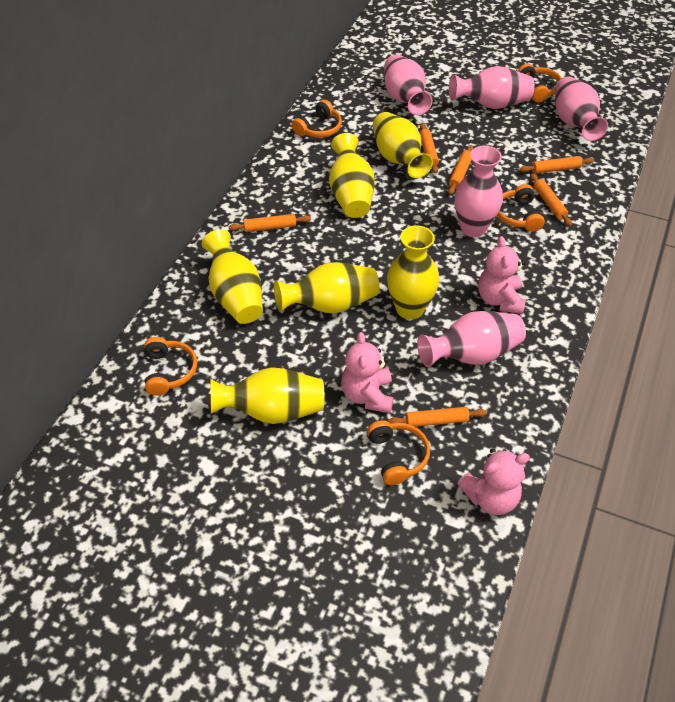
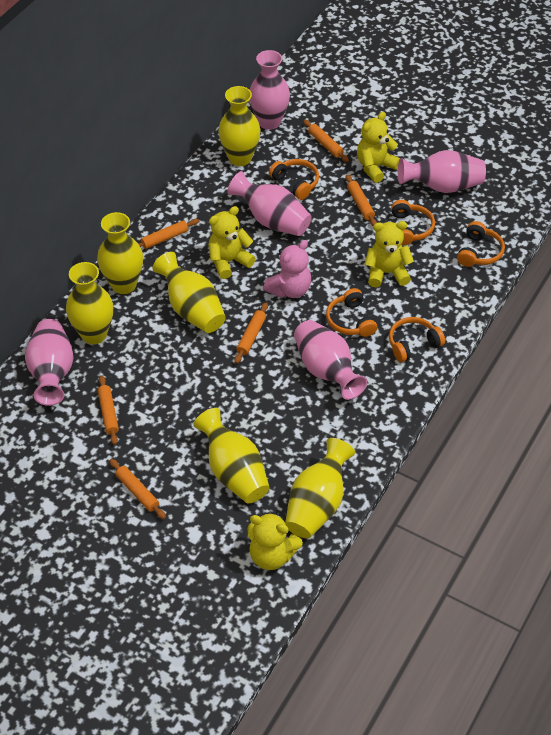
pink teddy bear: [341,332,393,413] [457,449,530,515] [478,236,526,314] = 3 -> [263,240,311,298] = 1
yellow teddy bear: none = 0 -> [208,206,256,279] [248,512,303,570] [357,112,400,183] [364,221,414,288] = 4

